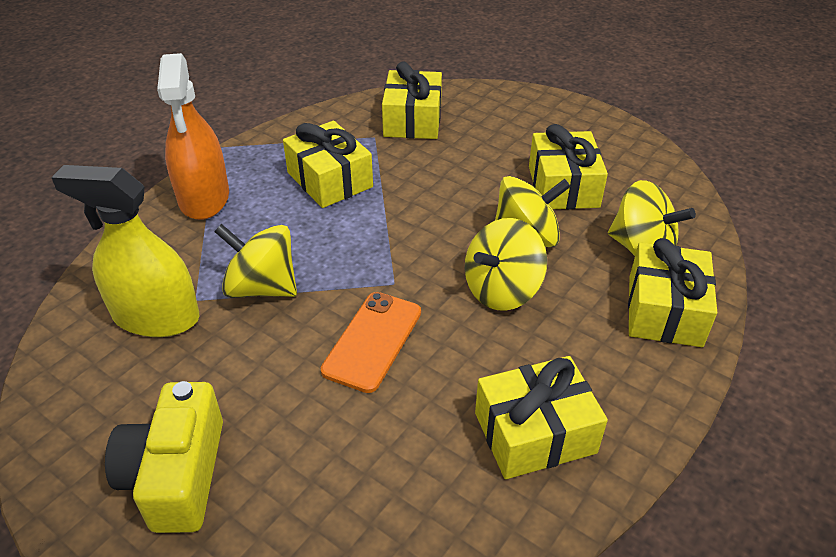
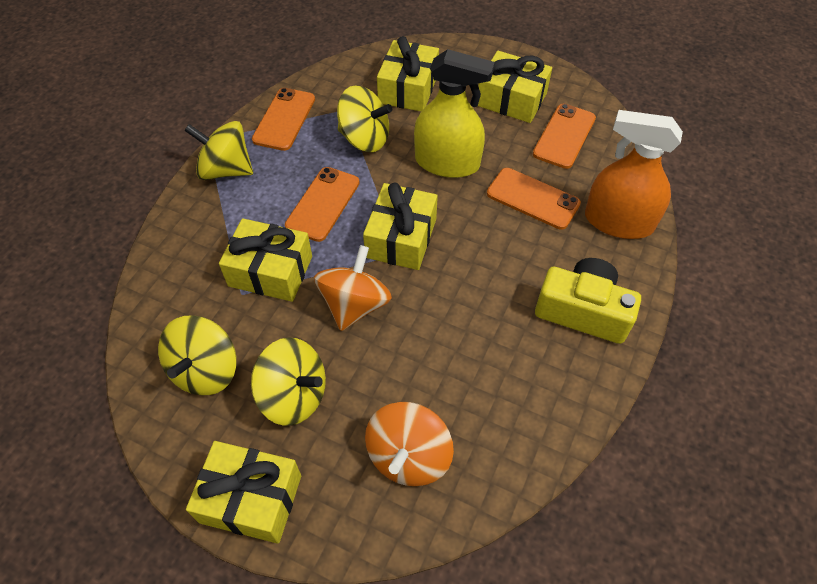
orange phone: [321,292,421,393] = 1 -> [252,88,315,151] [285,167,360,242] [487,168,581,230] [533,104,596,169] = 4
orange spinning top: none = 0 -> [314,245,392,331] [365,402,454,486] = 2

